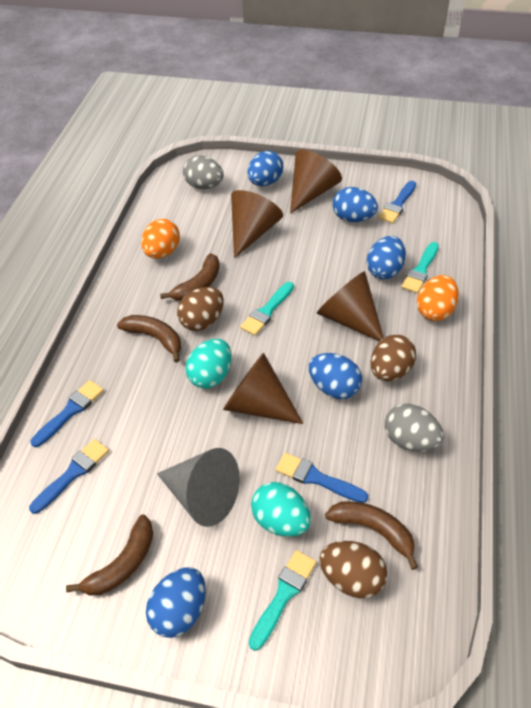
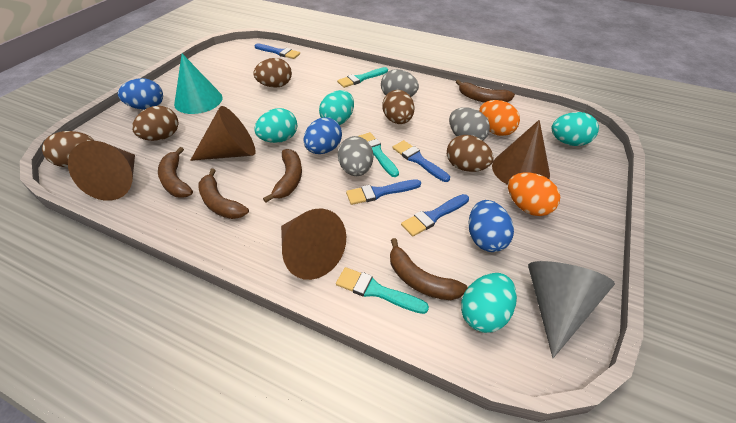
blue egg: [146,567,206,638] [247,151,283,186] [309,353,362,399] [333,187,378,222] [367,236,406,279] = 5 -> [118,78,163,110] [304,117,342,154] [469,200,514,252] = 3
brown banana: [66,515,153,595] [117,315,181,363] [160,253,220,301] [325,501,418,570] = 4 -> [158,147,193,198] [199,169,249,219] [263,149,302,203] [390,238,468,300] [456,80,515,103] = 5
brown egg: [177,287,224,331] [319,541,387,598] [371,334,416,381] = 3 -> [42,131,94,167] [132,106,179,141] [254,58,292,88] [382,90,415,124] [447,135,494,172] = 5
grey egg: [183,155,224,189] [385,404,444,452] = 2 -> [338,136,373,176] [381,69,419,97] [449,107,490,140] = 3
turquoise cone: none = 0 -> [174,54,222,114] = 1
turquoise egg: [186,339,231,389] [251,482,311,537] = 2 -> [254,108,297,143] [319,90,354,125] [461,273,517,333] [552,112,599,146] = 4

